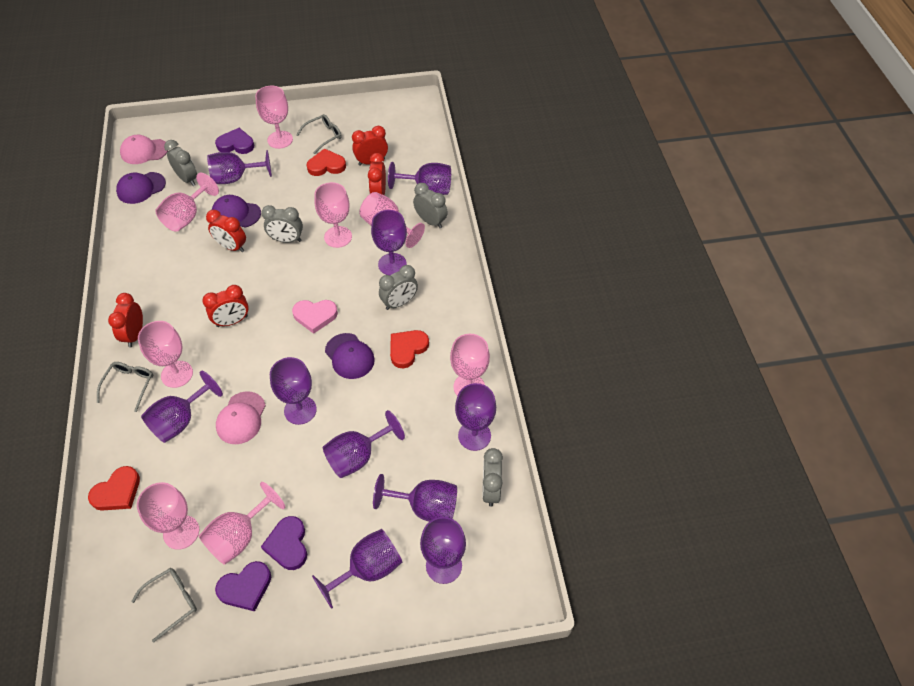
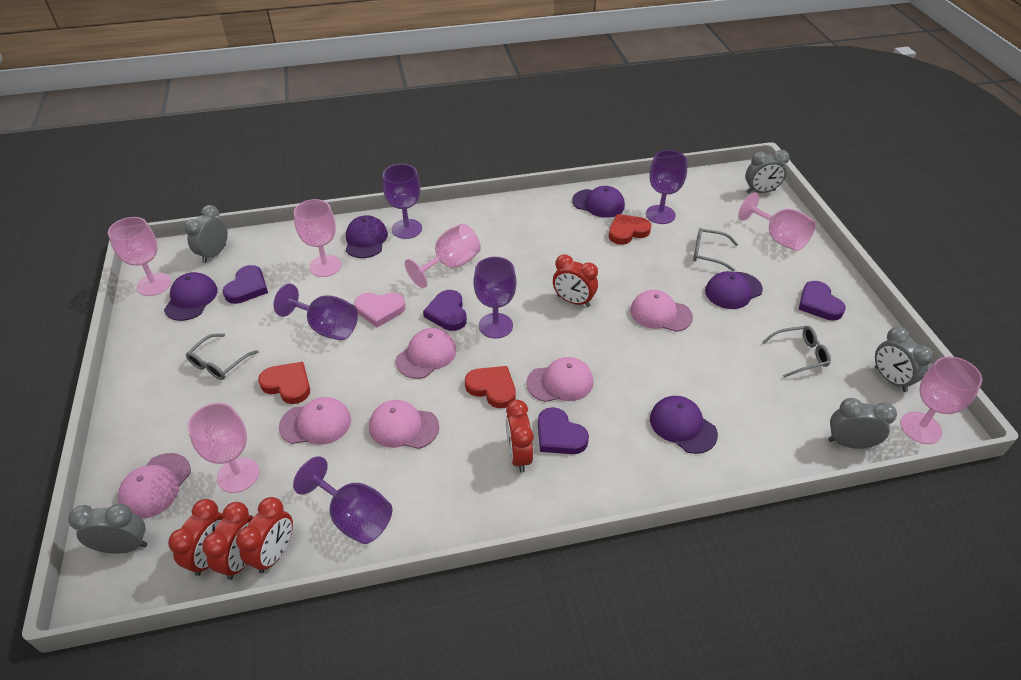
pink cap: [120,135,168,164] [216,391,266,444] = 2 -> [118,453,191,519] [279,397,351,445] [369,400,439,449] [395,328,456,379] [526,357,593,402] [630,290,693,332] = 6
pink goblet: [137,482,199,550] [138,321,193,388] [155,173,219,232] [199,482,285,565] [255,86,293,149] [314,182,352,248] [360,192,425,248] [450,334,490,396] = 8 -> [108,217,171,296] [188,403,259,493] [294,199,342,277] [405,224,481,288] [738,193,816,251] [900,356,982,444] = 6
purple cap: [116,172,166,204] [212,195,261,228] [325,333,375,379] = 3 -> [164,272,218,321] [346,215,388,258] [572,186,625,218] [650,396,718,454] [705,271,763,309] = 5
purple goblet: [141,371,223,443] [207,150,272,184] [270,357,317,425] [312,529,402,609] [323,410,405,478] [371,210,407,275] [373,474,457,522] [388,162,451,195] [420,517,466,584] [455,383,496,451] = 10 -> [273,284,358,340] [293,456,392,544] [382,164,422,239] [473,257,517,339] [646,150,688,224] = 5
purple heart: [215,128,254,154] [215,561,271,611] [261,516,307,570] = 3 -> [223,265,268,304] [423,290,467,331] [538,407,589,454] [799,281,846,321] = 4

